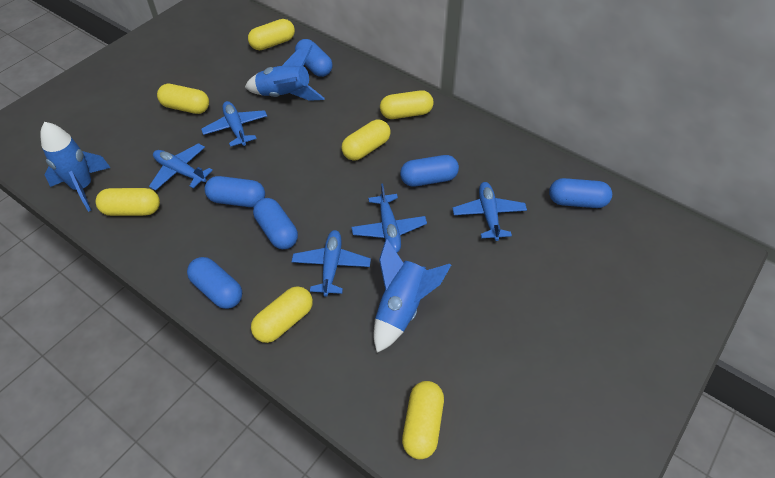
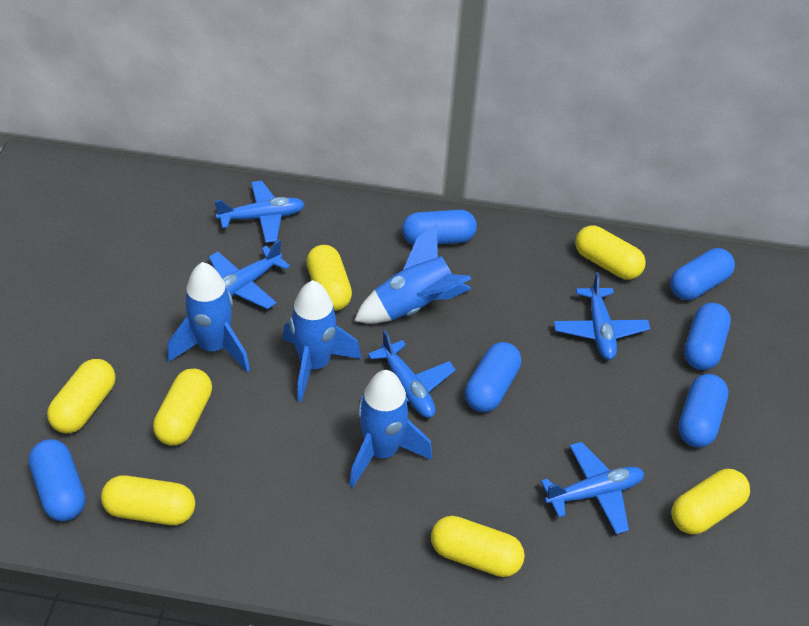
blue rocket: [40,122,111,212] [245,45,325,101] [374,239,451,353] = 3 -> [167,262,250,372] [283,280,362,402] [349,370,432,487] [354,223,471,324] = 4

